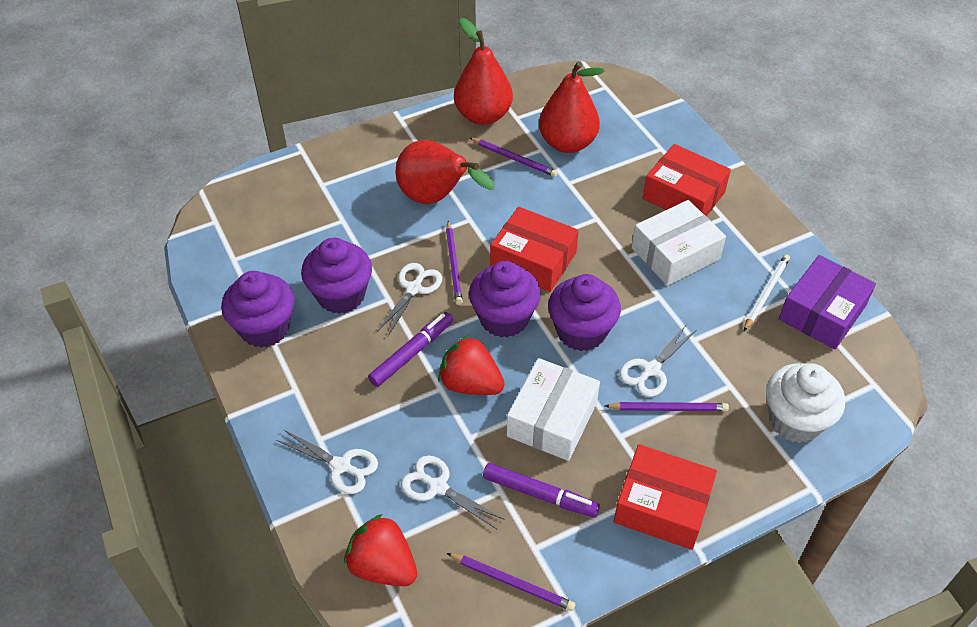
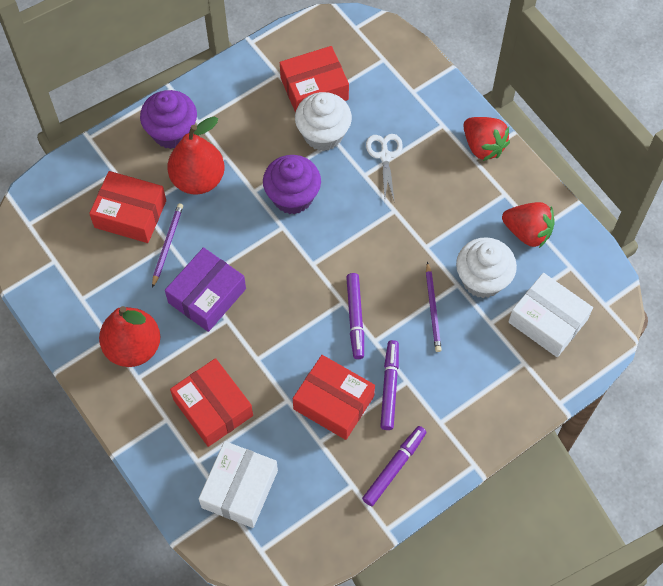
purple cupcake: [221,271,295,348] [301,238,372,314] [469,261,541,338] [548,274,621,351] = 4 -> [140,90,197,149] [263,155,321,214] = 2
purple marker: [368,312,453,387] [483,463,600,517] = 2 -> [346,273,364,359] [362,426,427,506] [380,340,399,430] = 3
purple pencil: [446,221,463,305] [447,553,575,611] [470,138,558,177] [605,402,729,411] = 4 -> [152,203,183,288] [426,262,442,352] = 2
red box: [490,207,579,292] [614,444,717,550] [643,144,731,216] = 3 -> [89,171,166,243] [170,358,253,447] [280,46,349,113] [293,355,375,440] = 4
red pear: [395,140,494,204] [454,18,513,125] [539,61,604,153] = 3 -> [99,306,160,367] [167,117,225,194] = 2
white cupcake: [766,363,845,443] = 1 -> [295,92,352,151] [456,237,517,298] = 2
white pencil: [744,254,790,331] = 1 -> none = 0
white scissors: [276,429,378,494] [377,263,442,337] [401,455,505,529] [619,325,696,397] = 4 -> [366,134,403,203] = 1

